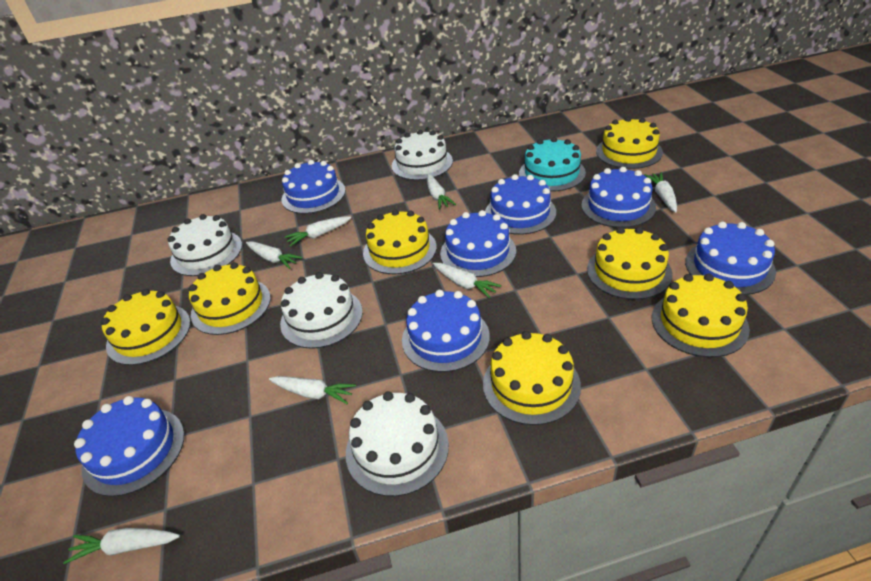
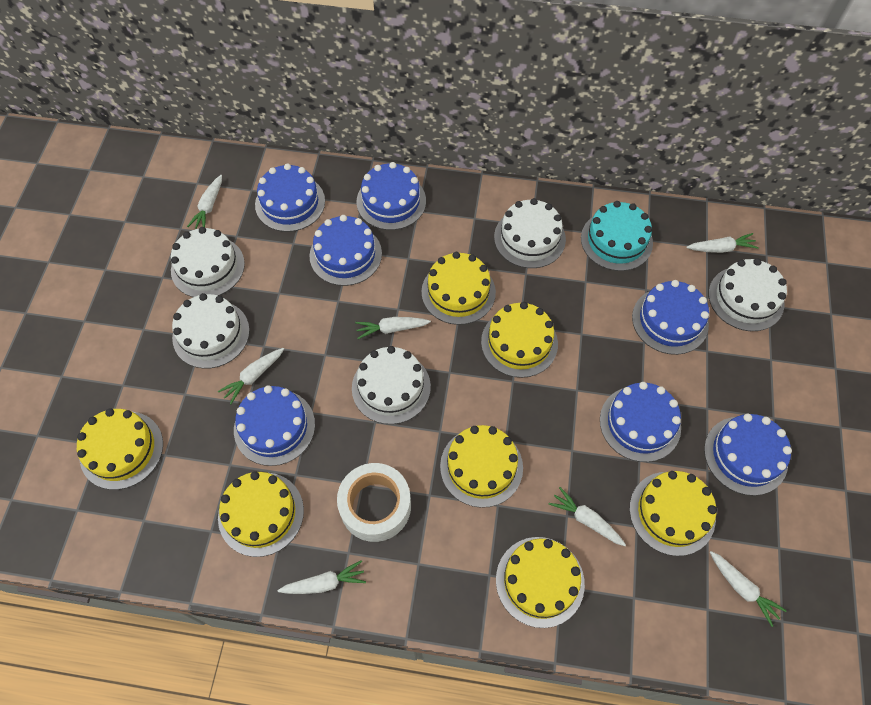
white cake: [168,214,242,276] [280,272,363,349] [346,391,449,496] [392,130,453,180] = 4 -> [171,227,245,297] [172,293,250,369] [352,346,431,424] [494,198,566,268] [709,258,787,331] = 5
white tape: none = 0 -> [337,463,411,542] = 1

